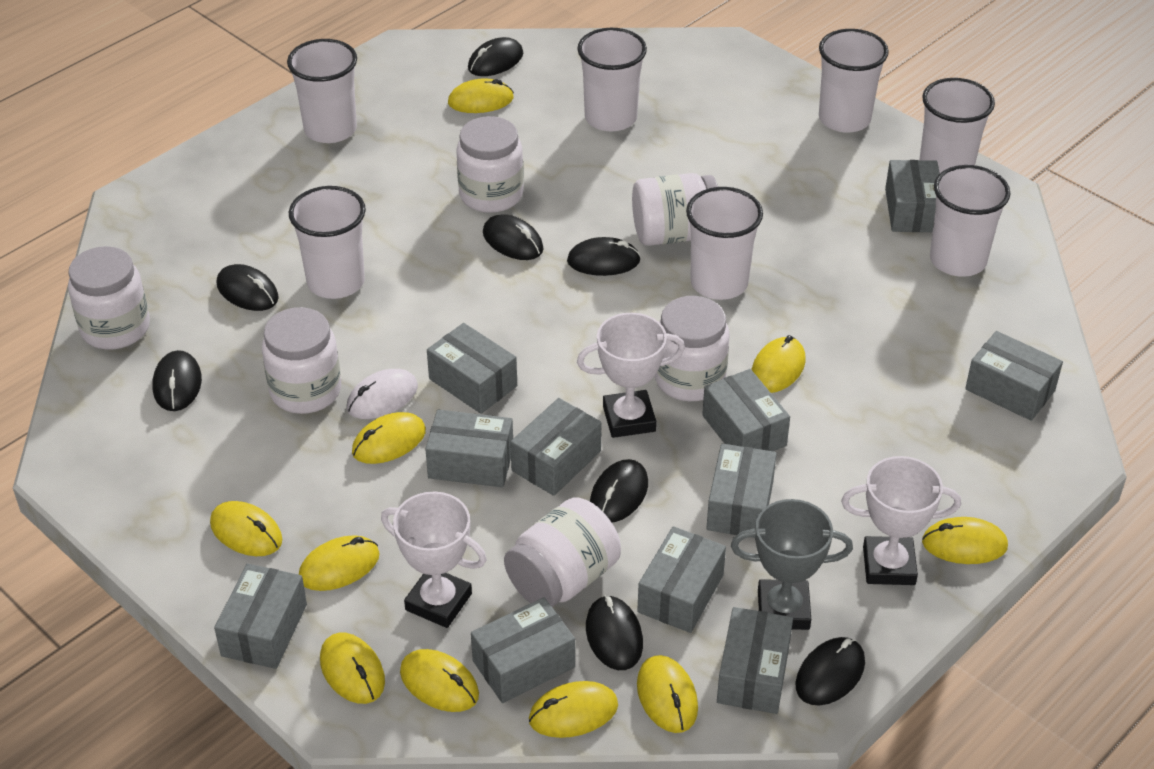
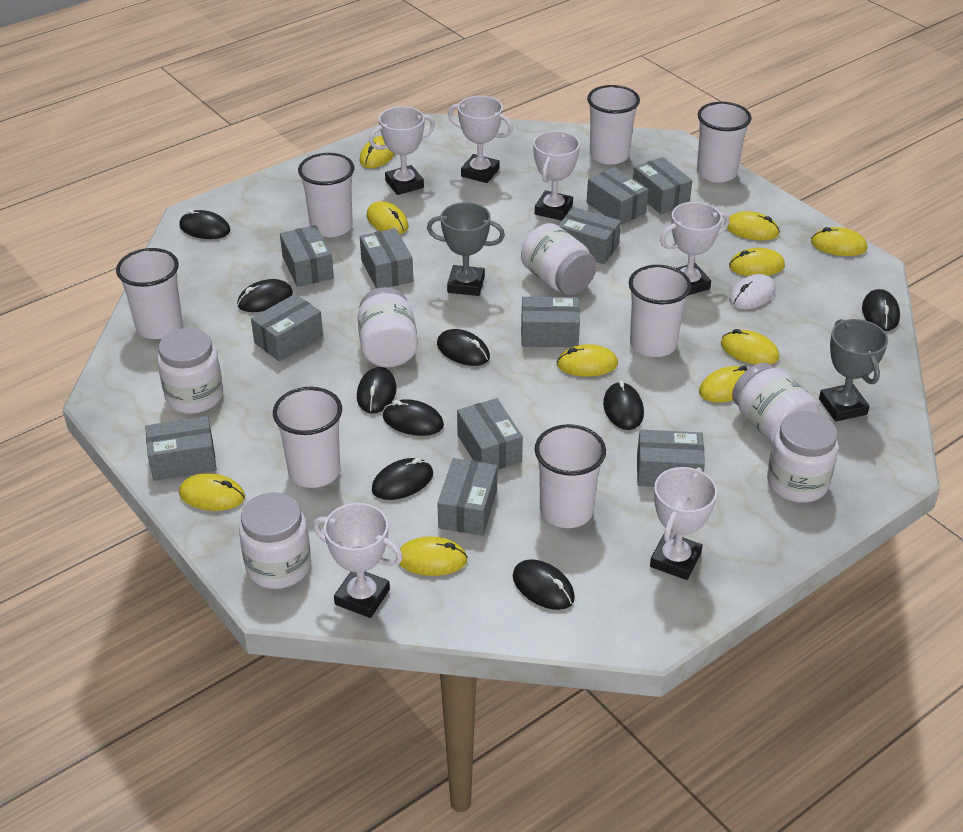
black mouse: [152,350,202,411] [217,264,279,311] [468,37,523,76] [483,214,544,260] [567,237,641,276] [586,595,643,670] [590,459,648,522] [795,637,865,705] = 8 -> [179,209,231,239] [237,279,293,312] [357,367,397,414] [372,458,433,500] [383,399,444,436] [437,329,490,366] [513,559,575,610] [603,380,644,430] [862,289,900,331] = 9
grey trophy: [731,499,853,630] = 1 -> [427,202,505,296] [819,319,888,422] = 2
white trophy: [381,492,487,628] [577,313,685,438] [841,456,961,585] = 3 -> [313,503,403,618] [369,106,435,195] [448,96,513,183] [533,131,580,221] [650,467,717,580] [660,202,729,295] = 6

